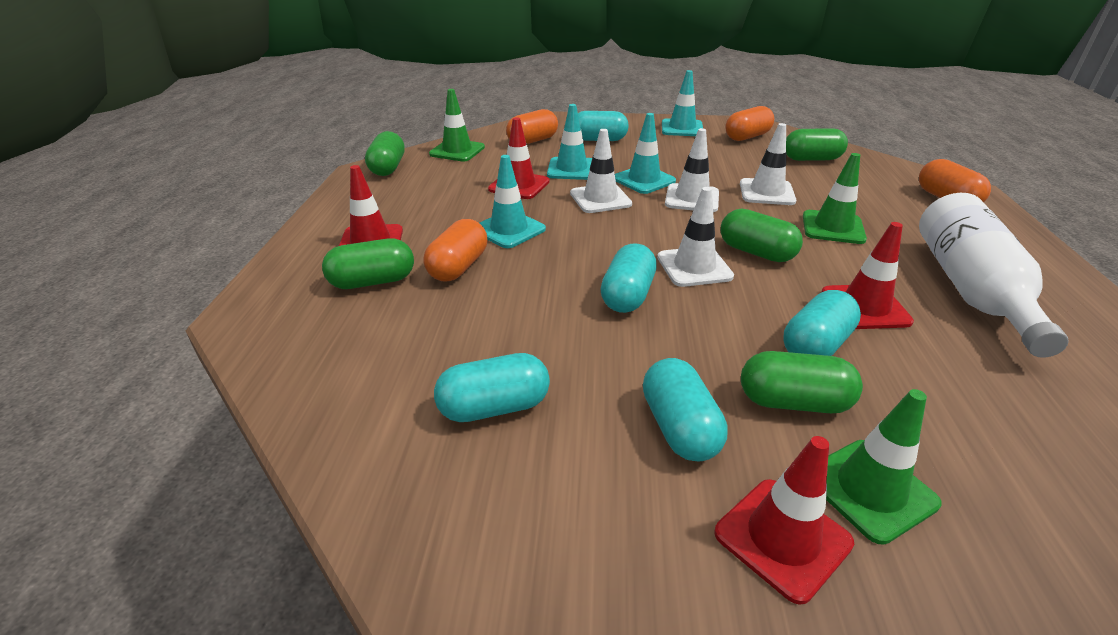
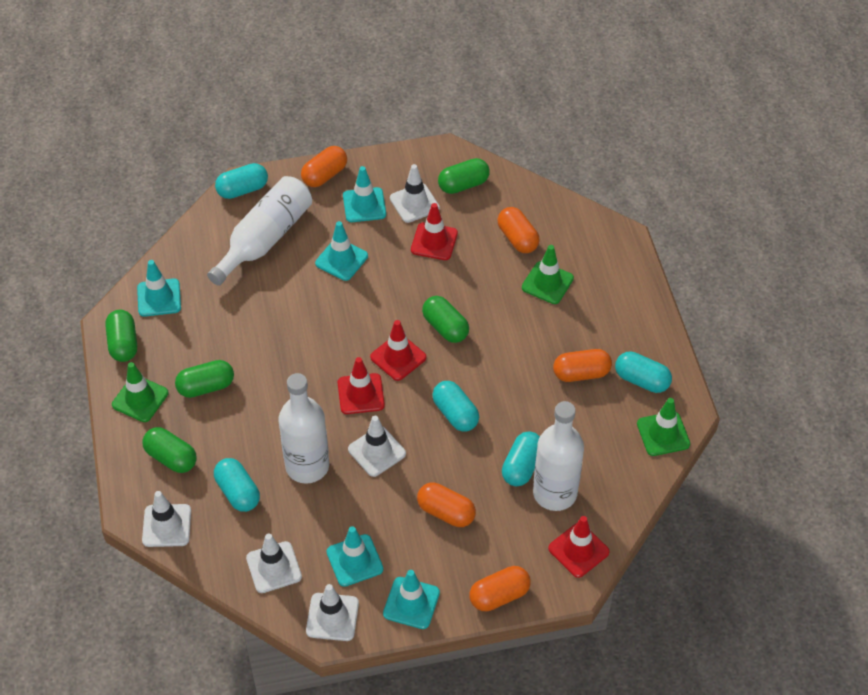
orange capsule: [424,219,487,282] [506,109,558,144] [725,106,774,141] [919,159,991,202] = 4 -> [301,146,347,187] [417,482,476,527] [469,566,531,611] [497,207,540,253] [553,349,612,382] = 5
turquoise traffic cone: [480,155,546,248] [547,104,592,180] [615,113,676,194] [662,70,703,136] = 4 -> [137,260,181,317] [315,221,368,281] [327,526,383,587] [343,166,386,222] [383,570,440,629] = 5
white bottle: [919,193,1069,358] = 1 -> [207,176,312,286] [279,373,329,484] [533,401,584,511] = 3
white traffic cone: [570,129,632,213] [657,187,734,287] [665,128,719,212] [740,123,796,205] = 4 -> [142,491,191,547] [246,533,302,593] [306,584,359,641] [348,416,406,477] [390,164,440,223] = 5

